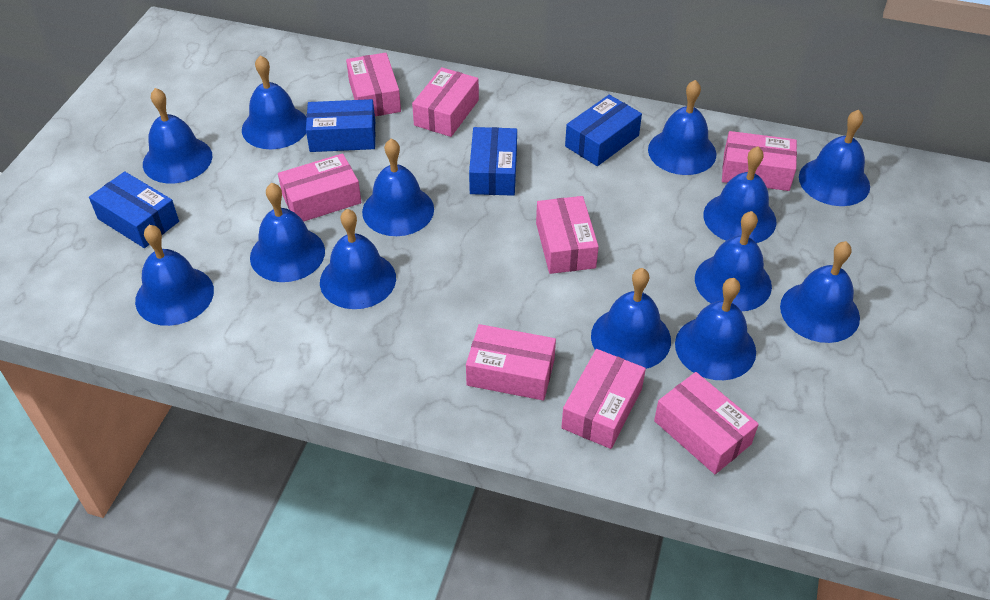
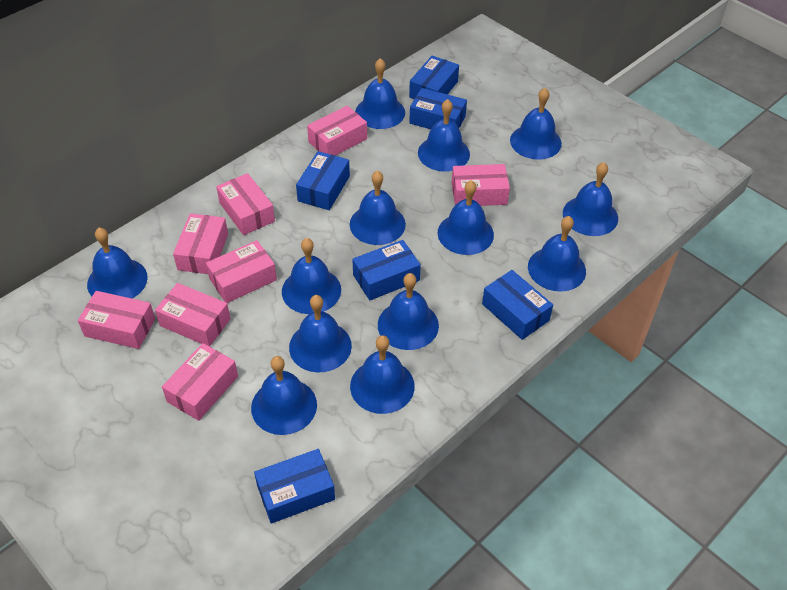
blue box: [89,171,179,248] [306,99,376,152] [469,127,517,196] [565,95,642,166] = 4 -> [254,449,335,524] [296,151,350,210] [352,240,421,300] [409,56,459,99] [409,88,467,129] [482,270,553,340] = 6

